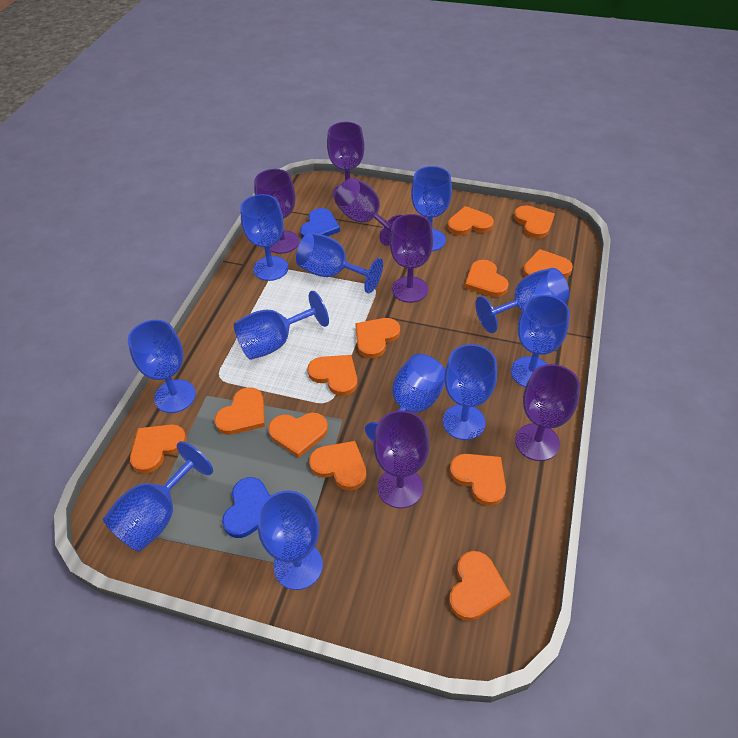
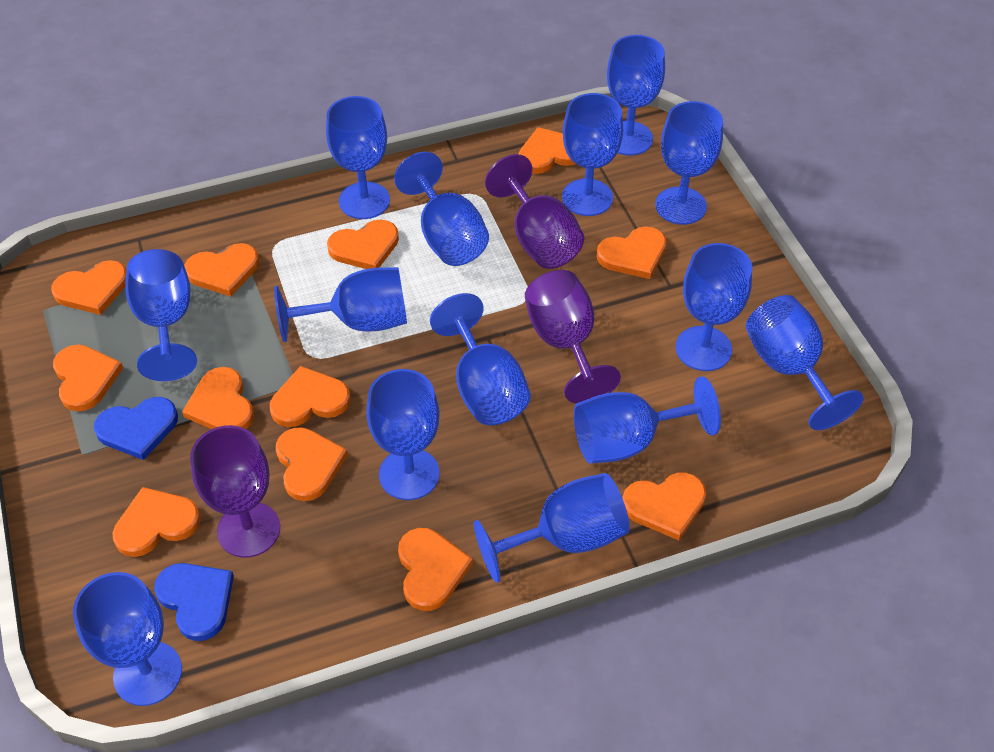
blue goblet: [103,441,213,552] [128,320,196,413] [234,291,329,360] [240,194,288,281] [257,491,323,590] [296,232,383,294] [365,354,445,443] [411,166,452,251] [443,344,497,440] [475,268,569,333] [511,295,570,387] = 11 -> [73,572,182,706] [125,249,197,381] [274,267,407,342] [326,96,390,219] [366,369,440,500] [394,152,489,266] [430,293,531,425] [474,473,630,583] [562,93,623,216] [574,376,721,464] [607,35,665,156] [655,101,723,225] [676,243,752,371] [746,295,864,430] = 14
purple goblet: [254,169,299,254] [327,122,365,198] [335,178,402,246] [373,410,429,508] [390,214,433,303] [515,364,580,461] = 6 -> [190,425,280,558] [485,154,584,269] [525,270,621,404] = 3

